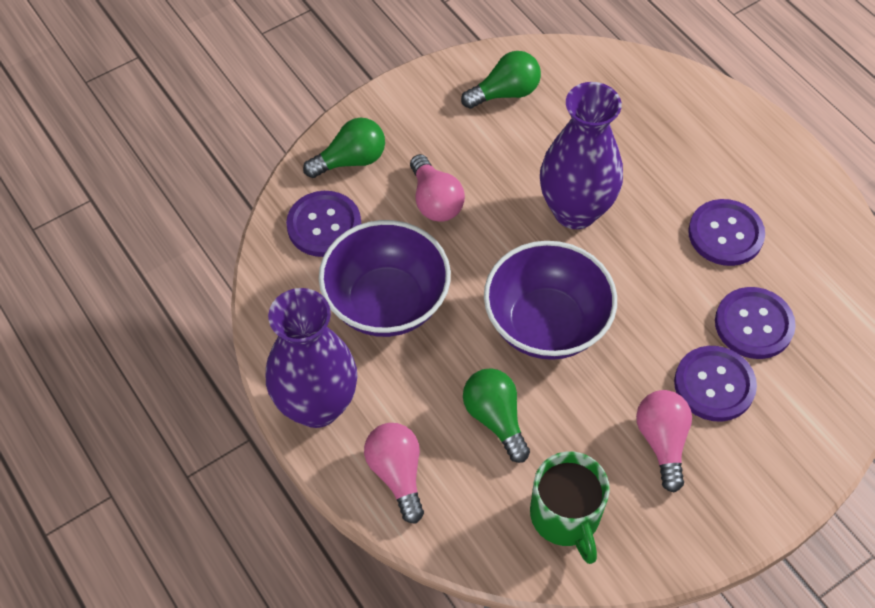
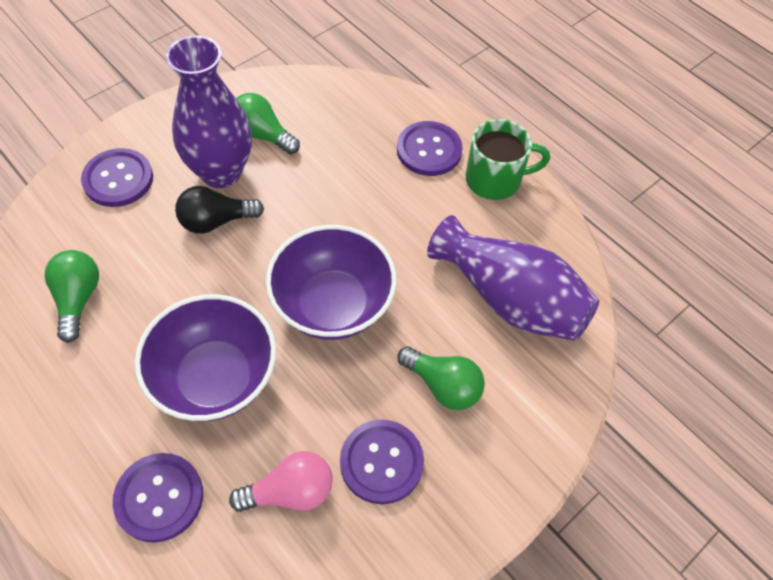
black light bulb: none = 0 -> [175,186,264,234] = 1
pink light bulb: [364,423,424,524] [410,154,465,222] [636,390,692,493] = 3 -> [229,451,333,512] = 1

